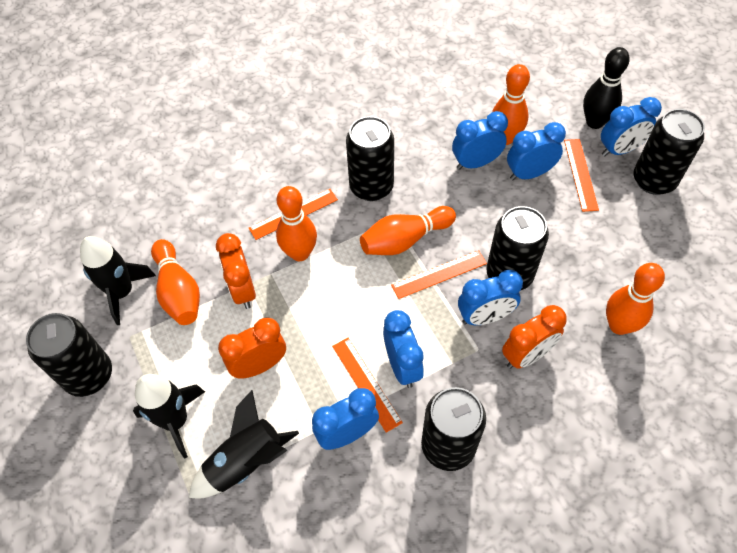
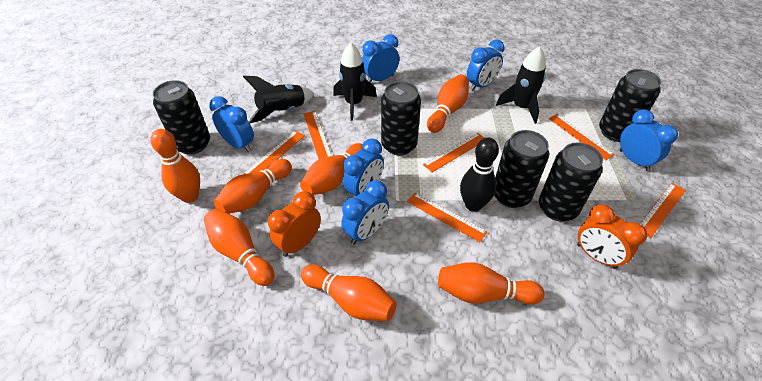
orange bowling pin: [151,239,200,325] [276,186,317,261] [360,206,456,255] [492,64,530,145] [606,263,665,335] = 5 -> [150,129,200,203] [204,209,275,286] [214,159,292,214] [300,143,364,195] [301,264,397,321] [427,74,469,133] [438,262,545,305] = 7
orange clock: [216,233,256,309] [218,318,286,378] [502,305,567,369] = 3 -> [268,191,321,257] [577,204,647,269] = 2
orange ruler: [249,189,338,240] [332,338,403,433] [391,250,487,299] [564,139,599,212] = 4 -> [243,131,305,174] [304,111,332,159] [407,193,487,242] [423,133,484,172] [549,114,615,160] [640,183,686,238] = 6

